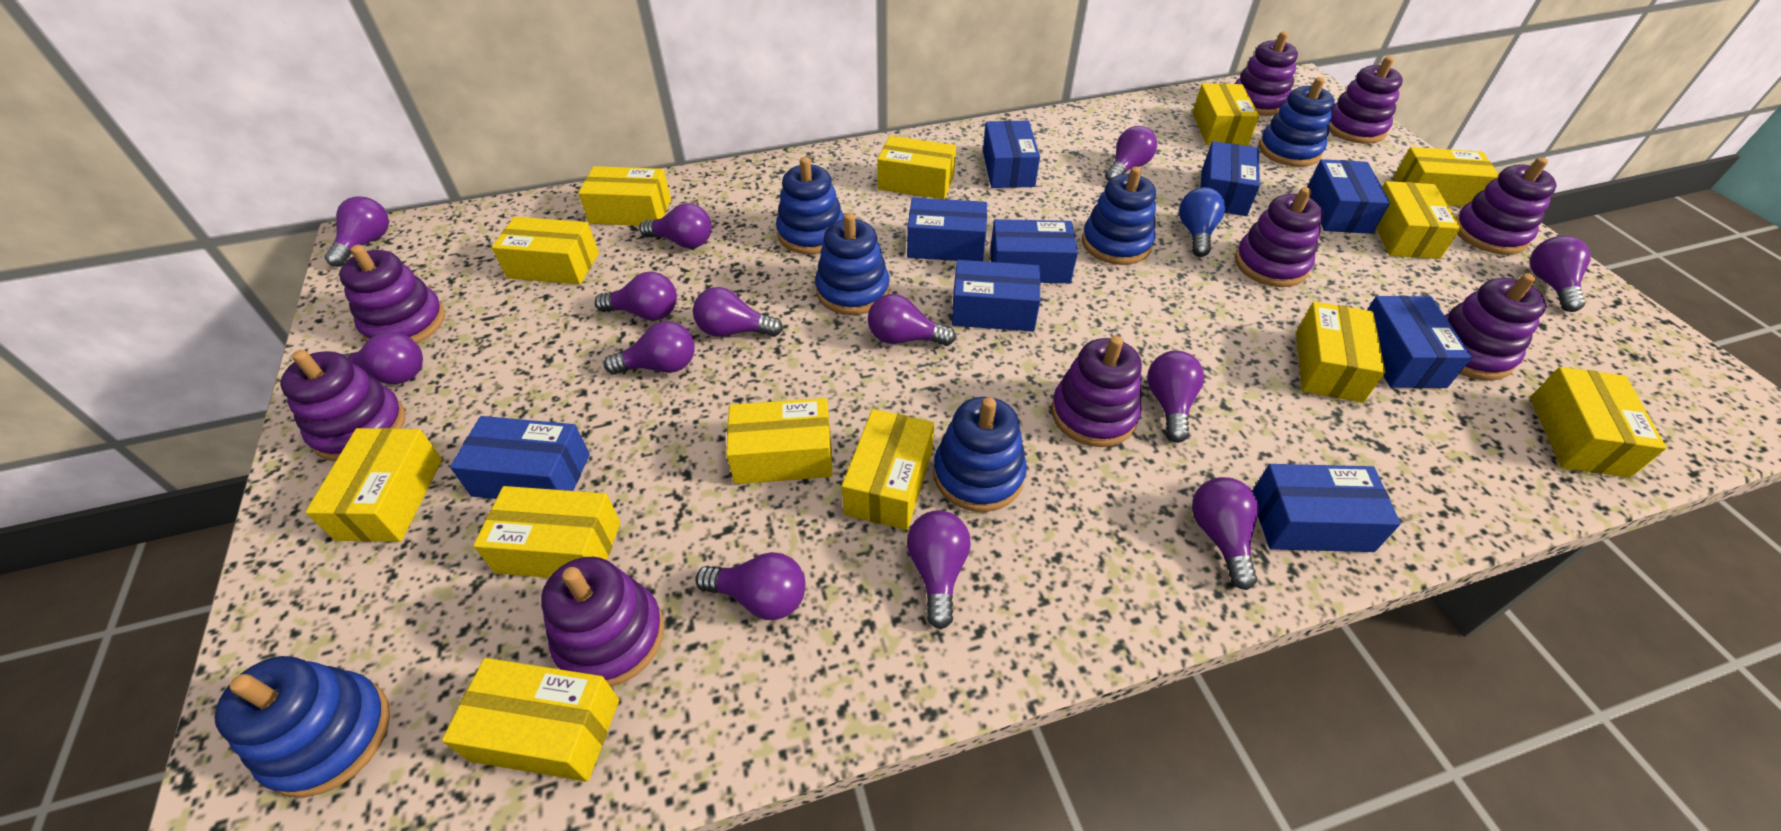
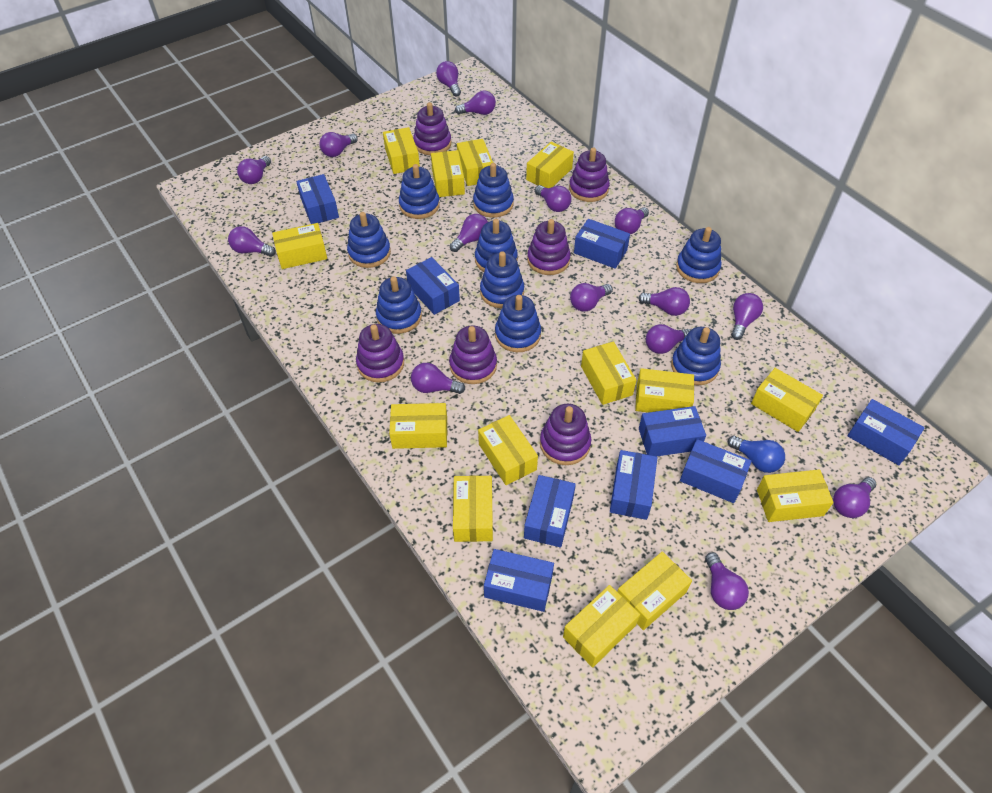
blue stacking toy: [214,656,390,798] [776,157,844,254] [815,213,890,315] [934,397,1027,512] [1082,167,1156,265] [1259,77,1335,167] = 6 -> [347,212,391,268] [376,276,422,334] [399,164,440,219] [473,163,514,218] [475,219,518,272] [480,251,524,308] [495,295,541,352] [671,327,721,386] [676,227,722,283] = 9
purple light bulb: [325,196,389,267] [342,332,423,384] [595,272,677,321] [604,321,695,375] [639,203,712,248] [693,287,783,337] [695,552,805,620] [868,294,956,346] [907,510,971,630] [1105,126,1157,181] [1147,351,1204,443] [1192,477,1259,590] [1530,236,1591,312] = 13 -> [228,226,276,257] [237,156,271,184] [319,132,358,157] [411,363,465,394] [436,61,461,97] [450,214,488,252] [455,90,496,115] [535,185,572,212] [570,283,613,312] [615,207,649,234] [638,287,690,316] [646,324,690,354] [705,552,749,610] [731,293,763,340] [833,477,876,518] = 15
purple stacking toy: [280,350,405,462] [339,245,445,343] [541,557,664,687] [1051,336,1142,447] [1235,31,1298,116] [1235,187,1324,287] [1329,56,1403,144] [1445,273,1546,381] [1456,157,1557,255] = 9 -> [356,324,404,382] [413,102,451,155] [449,326,497,384] [527,219,571,275] [540,404,591,465] [569,148,610,202] = 6
yellow box: [306,428,442,542] [442,658,619,782] [473,486,621,578] [492,217,599,284] [578,166,671,226] [726,398,833,484] [842,409,934,530] [877,136,956,199] [1192,83,1260,146] [1296,302,1385,403] [1376,181,1461,259] [1393,147,1499,207] [1530,367,1667,478] = 13 -> [272,223,327,269] [383,127,420,174] [389,403,447,449] [431,150,465,197] [453,475,493,542] [457,139,493,186] [478,415,538,485] [526,142,574,188] [563,585,640,668] [581,341,636,405] [617,552,692,630] [635,368,694,413] [751,368,823,432] [757,469,834,522] = 14

